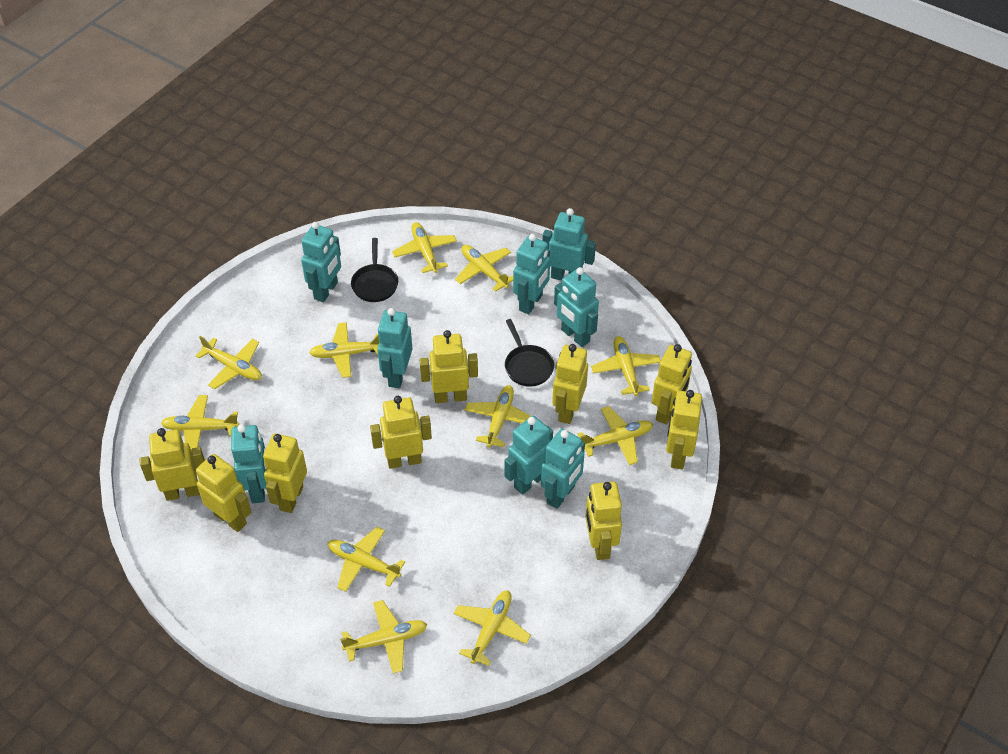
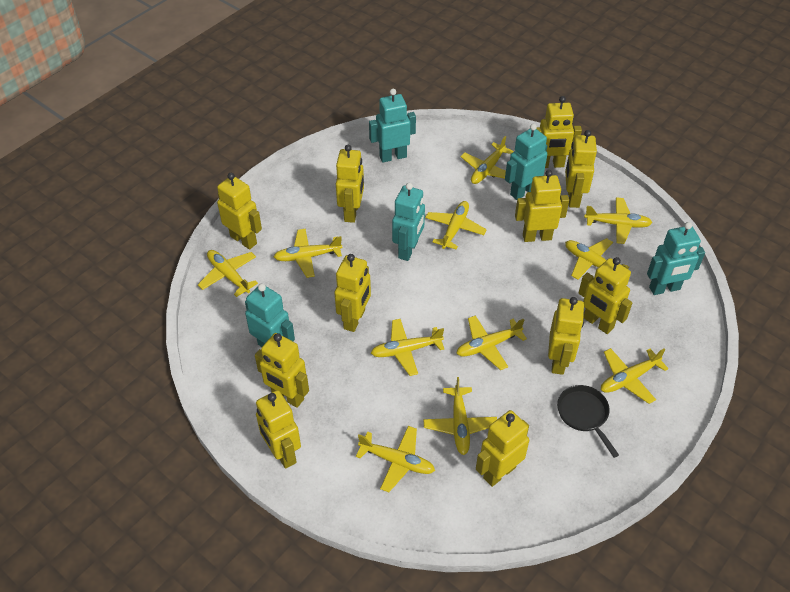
black pan: [351,238,398,302] [505,319,554,387] = 2 -> [557,385,619,458] = 1
turquoise robot: [231,424,266,503] [301,222,341,302] [377,308,412,388] [504,416,553,495] [513,234,550,314] [541,429,585,509] [542,208,596,280] [554,267,599,347] = 8 -> [245,284,295,347] [369,89,416,163] [392,183,425,261] [505,124,547,200] [647,222,705,295] = 5
yellow robot: [140,428,205,501] [196,454,251,532] [263,434,307,513] [370,396,432,469] [419,330,478,403] [552,344,588,424] [585,481,622,560] [652,344,692,424] [666,390,702,469] = 9 -> [217,173,262,249] [255,333,309,408] [256,390,301,469] [334,254,371,332] [336,145,364,223] [476,410,529,487] [515,170,569,242] [536,96,582,168] [548,297,585,375] [565,130,597,208] [578,257,632,334] = 11

